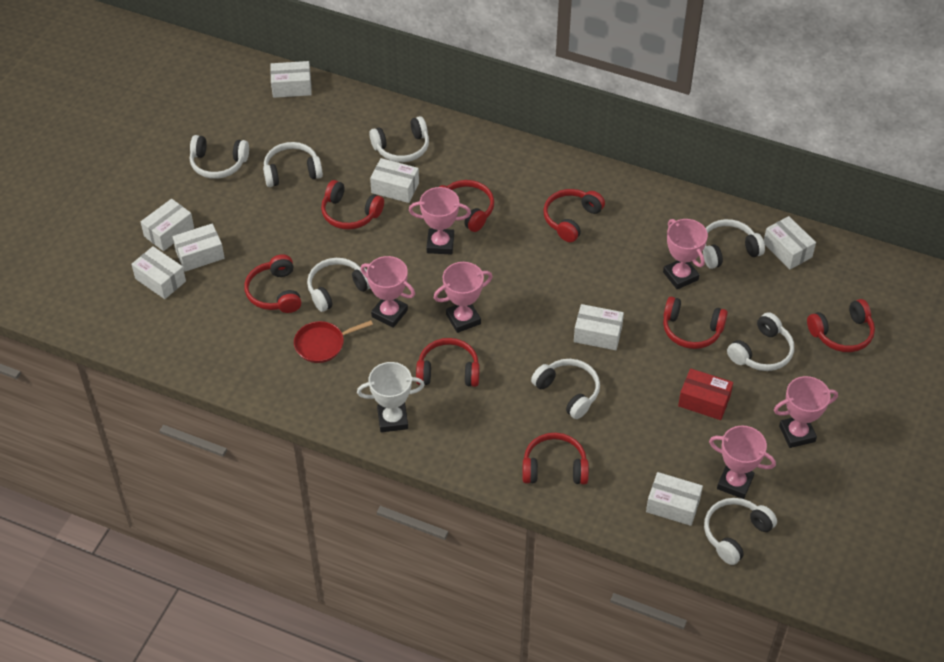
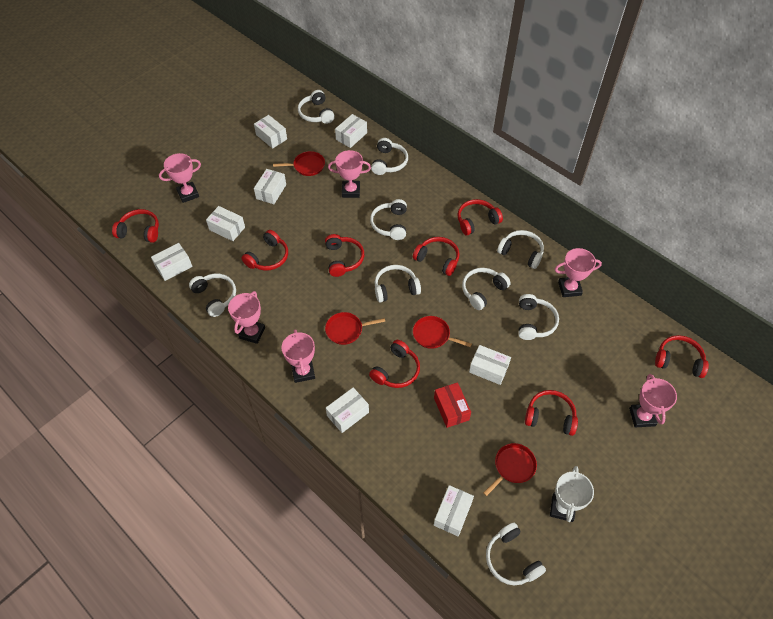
red pan: [294,320,373,363] = 1 -> [273,151,325,176] [325,312,385,345] [413,316,472,349] [483,443,537,496] = 4
white headphones: [190,135,249,179] [263,142,323,187] [307,258,371,312] [369,116,429,162] [531,359,600,419] [703,219,765,269] [704,498,777,565] [727,312,794,371] = 8 -> [189,273,236,317] [298,90,335,124] [370,199,407,240] [371,138,408,175] [374,265,421,302] [462,268,511,310] [486,523,546,585] [497,230,544,269] [518,294,559,340] = 9

